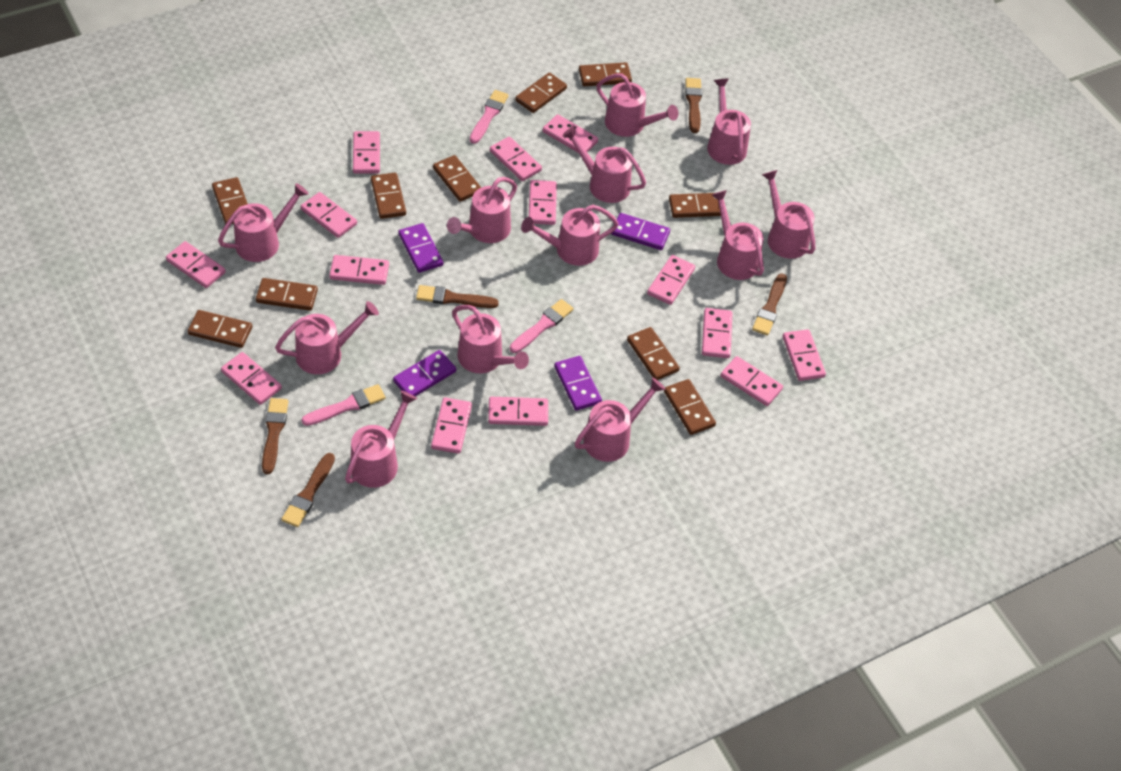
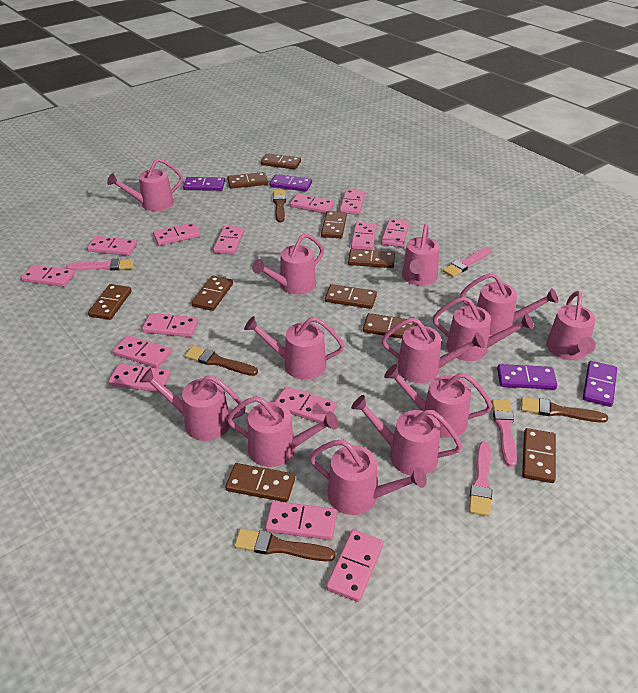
brown brush: [262,398,289,474] [281,453,335,527] [416,285,499,308] [685,78,702,133] [752,273,787,335] = 5 -> [185,346,258,376] [234,529,335,561] [273,190,286,222] [521,397,608,423] = 4
pink brush: [302,384,386,426] [470,90,509,144] [510,299,574,353] = 3 -> [66,259,134,271] [443,247,491,277] [469,442,492,516] [492,399,517,467] = 4
pink watering can: [218,183,309,262] [275,301,379,374] [345,391,417,488] [447,177,517,243] [452,305,529,373] [521,205,619,266] [562,126,646,203] [575,377,666,462] [596,74,678,137] [707,79,751,165] [712,190,764,280] [762,170,816,259] = 12 -> [107,158,183,211] [140,368,246,441] [227,396,338,467] [244,316,345,380] [252,233,324,295] [309,439,427,515] [351,395,462,476] [381,318,485,383] [384,364,492,438] [402,224,439,286] [433,297,534,361] [460,273,558,335] [546,291,596,360] = 13

